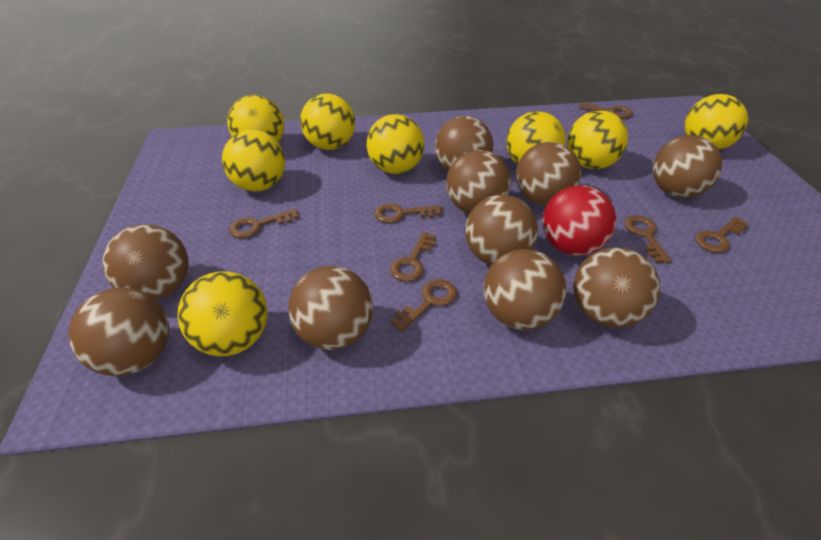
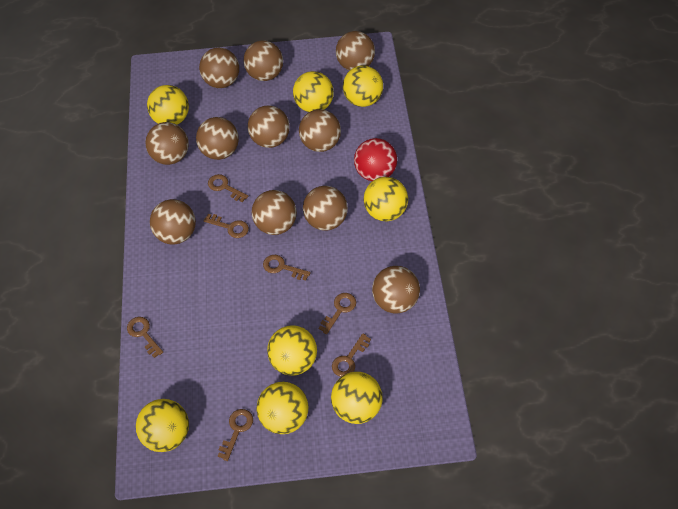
brown ball: [69,288,169,376] [103,224,189,300] [288,266,373,350] [435,116,493,171] [446,150,511,214] [465,195,538,265] [484,249,566,330] [516,142,581,205] [573,247,660,328] [653,135,722,198] = 10 -> [145,122,189,165] [150,199,196,245] [196,117,239,160] [199,48,239,88] [244,41,283,81] [248,106,290,148] [251,190,297,235] [299,109,341,152] [303,186,348,231] [336,31,375,71] [372,266,420,313] = 11

